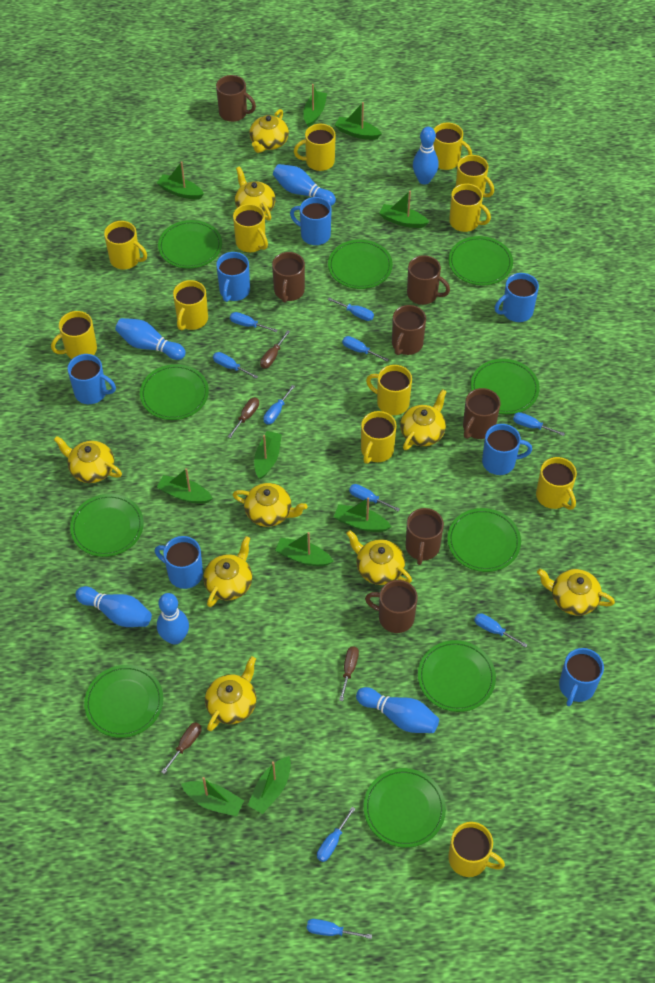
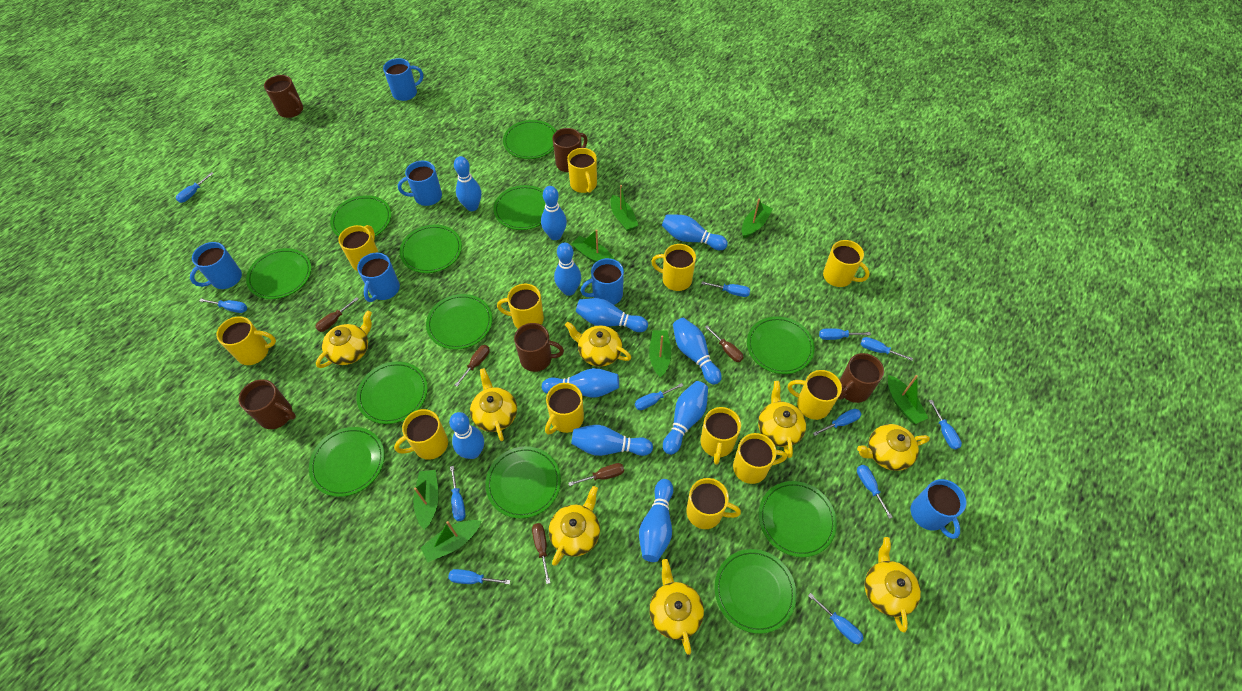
blue bowling pin: [75,586,152,627] [115,318,186,360] [157,593,189,645] [273,164,336,206] [356,687,439,733] [413,127,439,184] = 6 -> [449,412,484,459] [454,156,481,211] [541,186,567,240] [542,368,619,398] [554,242,581,296] [571,425,653,456] [576,298,648,332] [639,479,673,562] [662,214,728,250] [663,381,708,455] [673,318,722,385] = 11
blue mug: [67,354,116,404] [155,536,203,589] [216,252,250,302] [290,197,332,245] [482,424,532,475] [495,273,539,322] [559,648,604,706] = 7 -> [190,242,242,289] [357,253,400,302] [383,58,423,101] [398,161,442,206] [581,258,624,305] [911,479,966,539] = 6
blue screwdriver: [213,352,258,379] [230,312,278,332] [263,385,295,424] [307,919,372,939] [317,807,355,862] [328,298,374,321] [342,336,389,362] [349,484,400,512] [474,613,527,648] [513,412,565,436] = 10 -> [176,172,214,203] [200,299,247,313] [448,569,510,584] [450,466,466,521] [635,383,683,410] [701,281,750,297] [808,593,864,644] [813,409,861,436] [819,328,871,340] [857,465,893,519] [861,337,913,361] [929,400,962,450] = 12
brown mug: [216,75,256,122] [272,252,305,303] [365,580,418,633] [392,305,426,355] [406,508,444,565] [407,255,450,305] [463,388,500,439] = 7 -> [238,379,296,429] [264,75,303,118] [514,323,564,372] [552,128,587,172] [838,353,884,403] = 5
brown screwdriver: [161,722,202,774] [228,398,259,438] [260,330,290,368] [339,646,359,701] = 4 -> [315,297,358,332] [455,345,490,387] [532,523,550,584] [568,463,624,486] [705,325,744,362] = 5
green boat: [157,161,204,199] [157,468,213,504] [181,777,244,816] [248,756,291,814] [254,431,282,479] [275,532,334,566] [303,84,327,127] [334,498,391,532] [335,102,382,140] [379,191,429,228] = 10 -> [413,470,439,530] [421,520,481,562] [572,229,614,262] [610,185,638,231] [649,330,671,377] [742,199,773,238] [888,375,928,424] = 7
green plate: [70,494,144,557] [84,665,163,738] [140,364,209,420] [158,220,222,269] [328,240,393,289] [364,768,446,848] [418,640,496,712] [447,508,521,572] [448,236,513,286] [471,359,540,414] = 10 -> [246,248,312,299] [309,427,385,497] [330,195,391,237] [356,361,428,424] [399,225,462,273] [426,294,492,350] [485,446,561,519] [493,185,545,230] [503,120,556,159] [714,549,797,634] [747,316,815,374] [759,481,837,557] = 12
yellow teapot: [54,436,122,483] [203,536,252,607] [205,656,256,731] [233,483,308,527] [235,166,276,221] [249,109,289,153] [346,530,412,585] [400,389,447,450] [537,569,615,615] = 9 -> [316,310,372,368] [470,368,517,441] [549,486,600,566] [565,321,631,367] [649,559,704,655] [758,381,806,458] [857,424,930,471] [865,537,921,633] = 8

